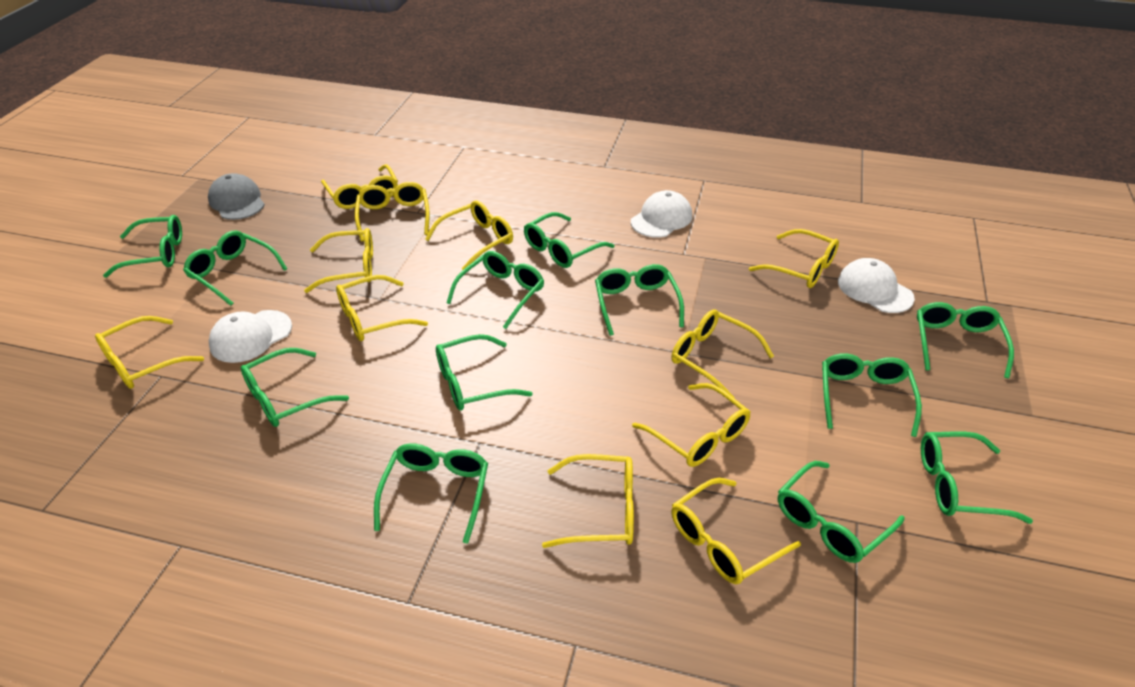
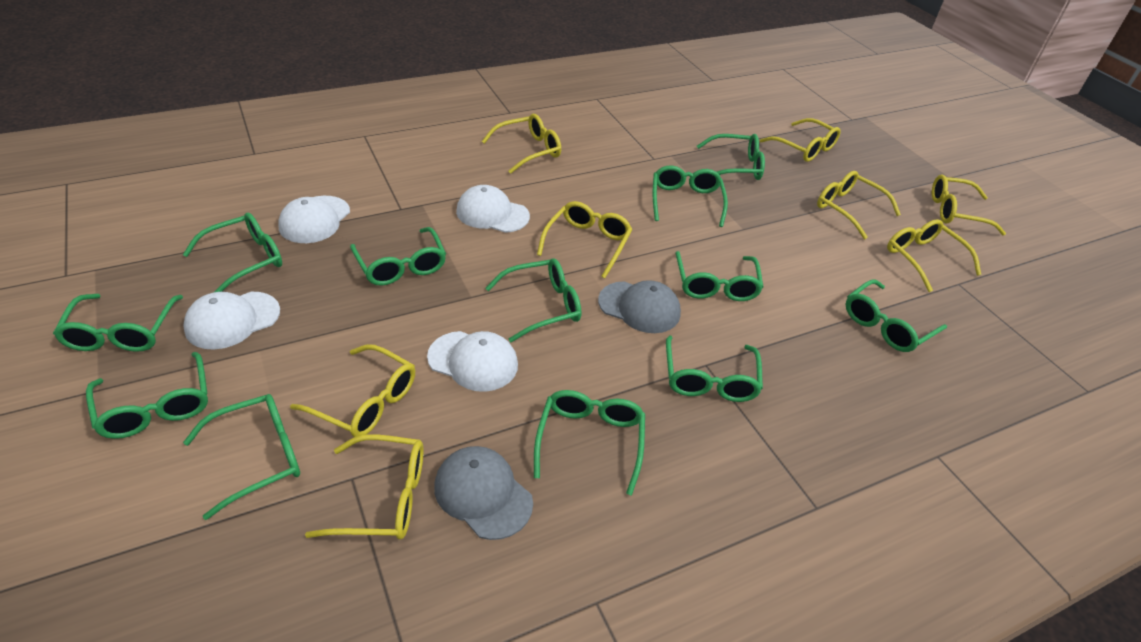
grey cap: [208,173,265,220] = 1 -> [434,446,533,540] [598,280,681,333] = 2
white cap: [209,310,292,363] [631,190,692,238] [838,258,915,313] = 3 -> [183,292,280,349] [278,196,350,243] [427,331,518,392] [456,185,530,233] = 4
yellow glasses: [95,316,204,389] [304,228,373,293] [321,164,398,209] [336,275,428,341] [355,182,430,241] [425,200,513,270] [542,454,634,548] [632,383,750,467] [671,309,774,398] [671,478,801,584] [749,229,839,288] = 11 -> [290,344,415,437] [305,434,424,539] [482,114,561,174] [537,201,632,278] [760,118,841,162] [817,171,901,239] [887,219,981,292] [932,174,1006,235] = 8

